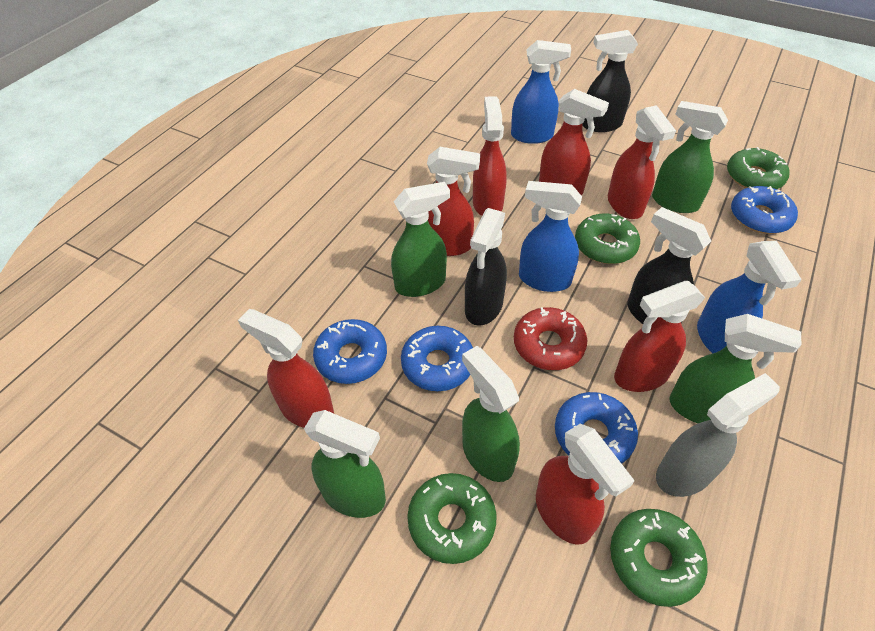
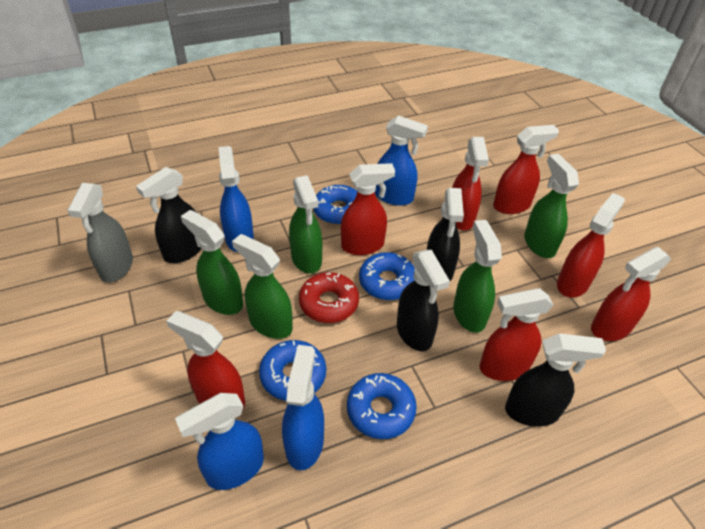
black spray bottle: [465,208,507,326] [582,30,638,132] [627,207,711,324] = 3 -> [136,167,201,263] [397,250,450,351] [427,188,464,281] [505,333,606,427] = 4
blue spray bottle: [511,40,571,144] [519,181,582,292] [697,241,802,353] = 3 -> [175,393,264,490] [218,146,254,252] [282,345,324,470] [375,115,428,206] = 4
green donut: [407,473,497,564] [575,213,640,264] [610,509,708,607] [727,147,790,189] = 4 -> none = 0

